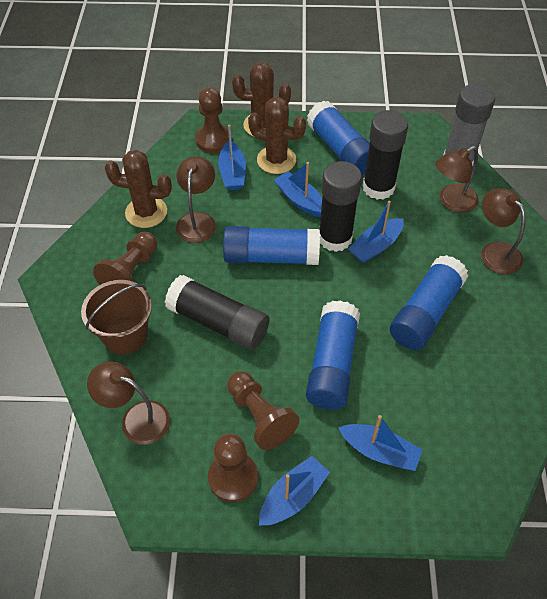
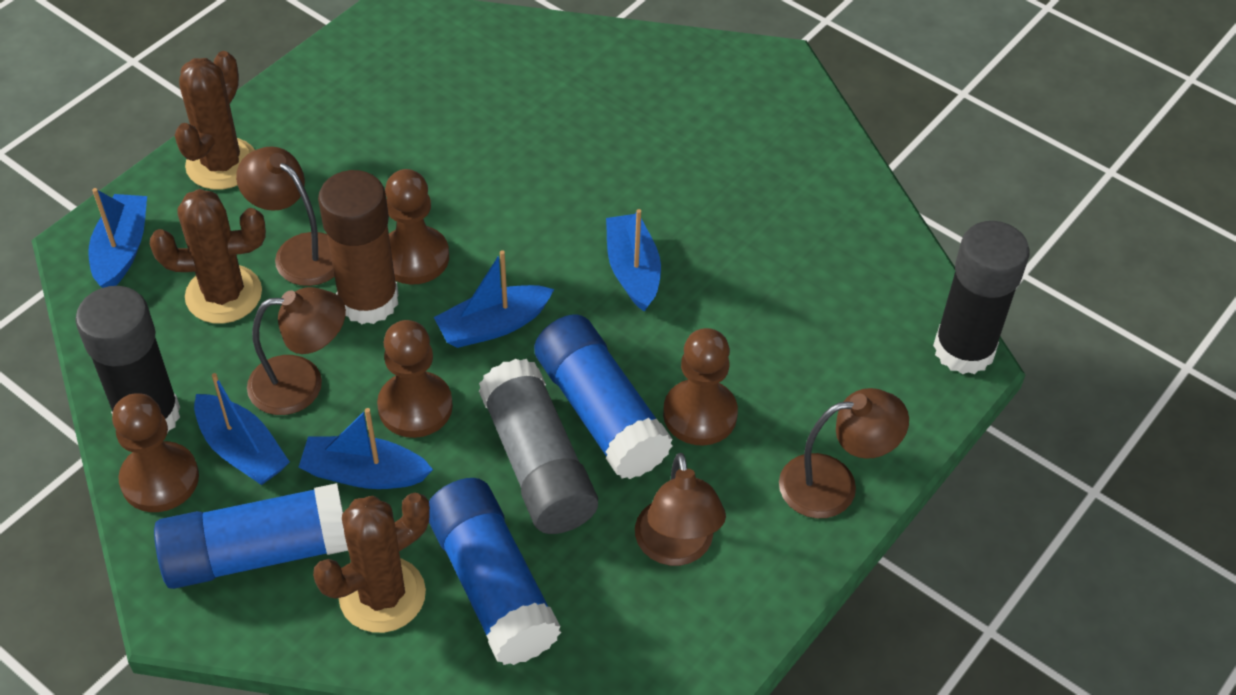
black glue stick: [165,275,269,350] [320,161,362,252] [362,110,408,200] = 3 -> [75,286,180,433] [933,221,1030,374] = 2
blue glue stick: [223,226,320,265] [306,101,370,175] [306,301,360,410] [390,255,468,350] = 4 -> [154,483,348,589] [429,478,561,665] [534,314,673,479] = 3
brown bucket: [81,280,152,354] = 1 -> none = 0
brown glue stick: none = 0 -> [318,170,399,324] = 1

